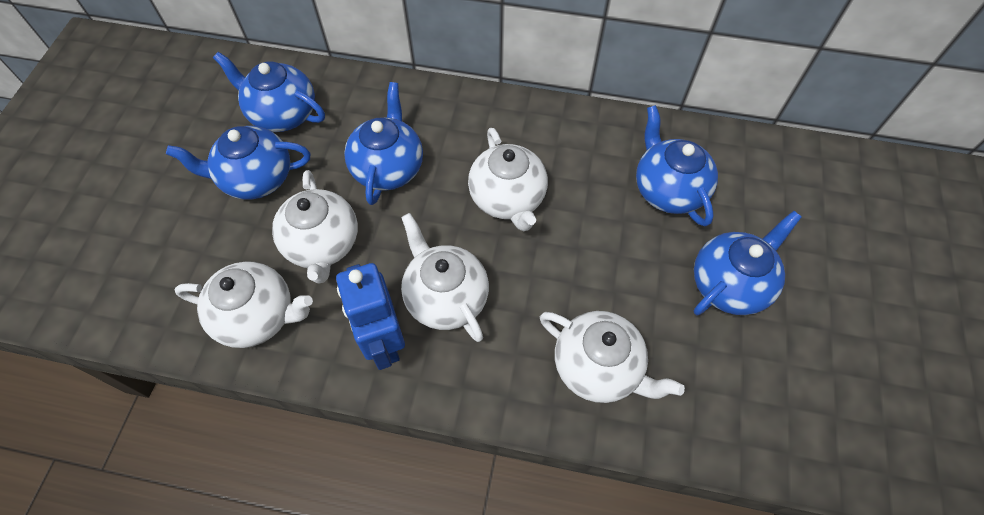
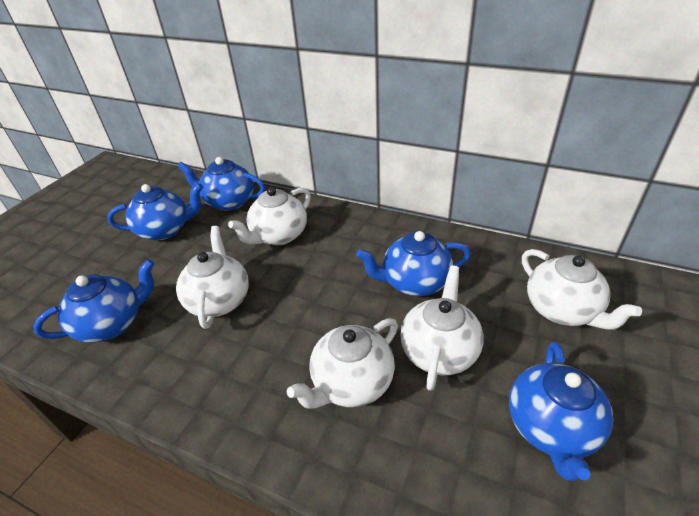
blue robot: [336,263,405,370] = 1 -> none = 0

